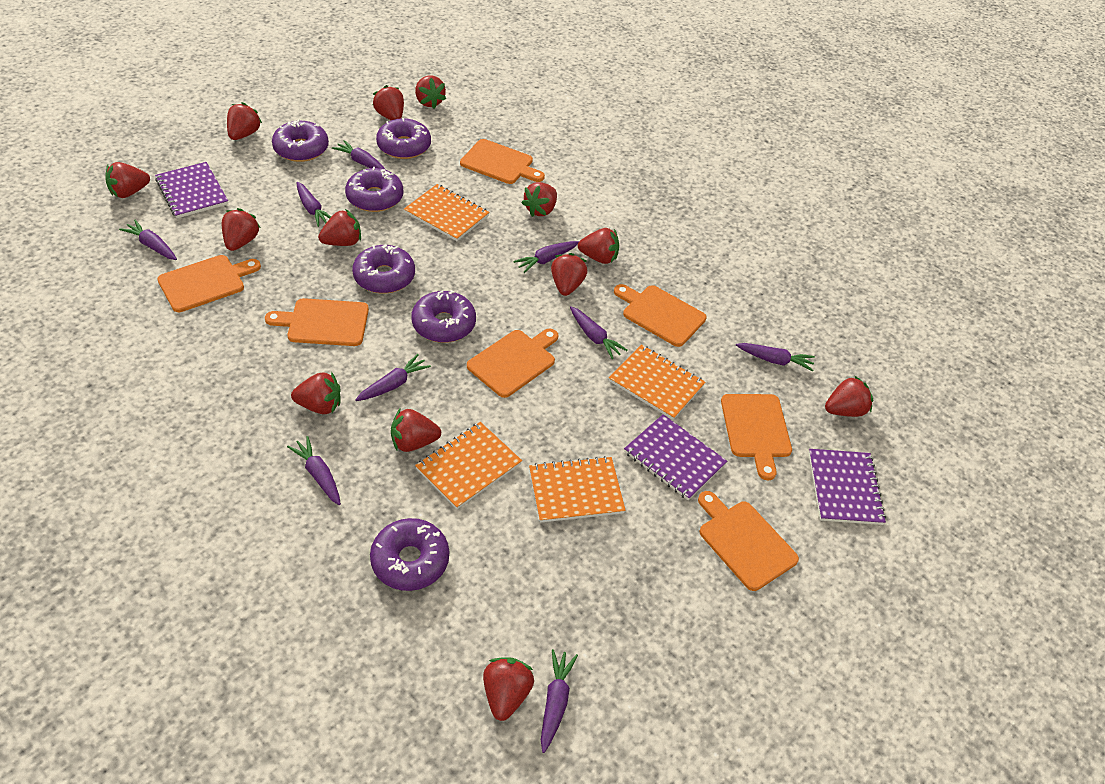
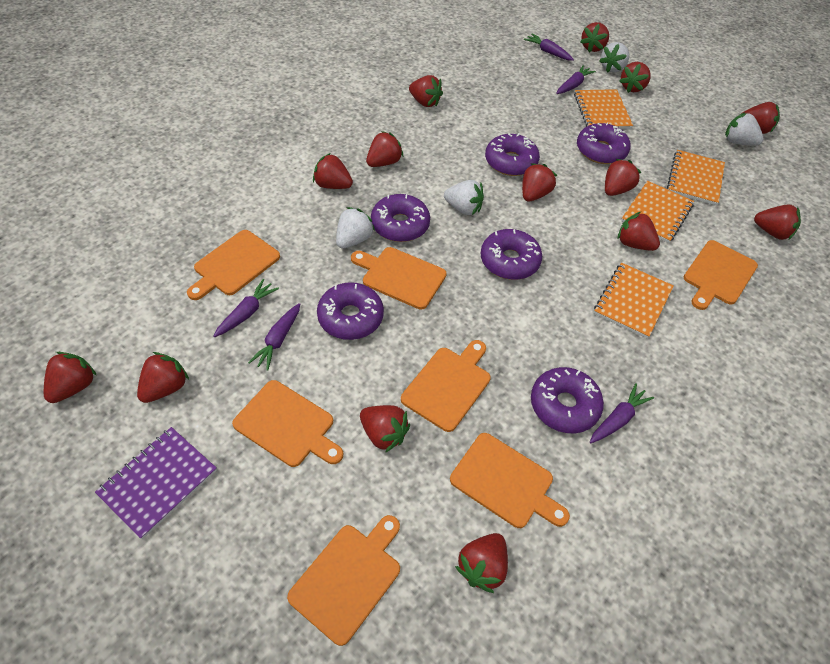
purple carrot: [119,220,177,260] [287,436,341,505] [297,182,331,227] [332,140,386,170] [355,354,431,401] [513,241,579,273] [541,649,578,753] [570,306,628,359] [736,343,815,371] = 9 -> [213,279,279,337] [248,303,300,371] [524,34,574,61] [556,65,596,94] [590,383,654,443] = 5
purple notebook: [155,162,228,218] [624,414,727,500] [809,449,886,525] = 3 -> [95,427,217,539] = 1
red strawberry: [106,162,150,198] [222,208,261,251] [227,102,262,140] [291,372,341,414] [318,209,361,246] [373,85,404,120] [391,409,441,452] [415,76,446,109] [483,658,534,721] [522,182,557,217] [551,253,588,296] [578,228,619,264] [825,376,873,417] = 13 -> [44,352,97,403] [137,352,189,403] [313,153,353,189] [360,405,410,453] [366,131,403,167] [409,75,443,107] [455,533,508,593] [522,163,557,202] [580,22,609,52] [605,159,642,196] [618,212,660,251] [619,62,651,93] [741,102,780,134] [754,204,801,240] = 14
white strawberry: none = 0 -> [336,207,375,248] [444,180,484,215] [599,42,629,73] [725,112,764,146] = 4

